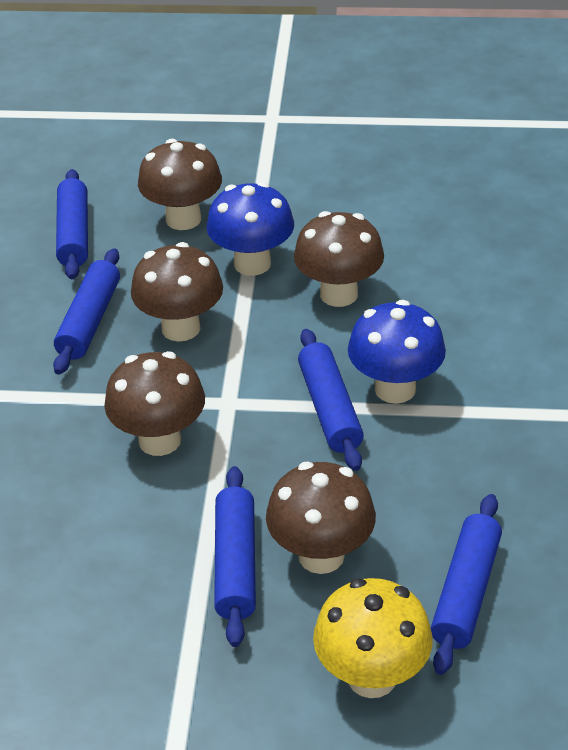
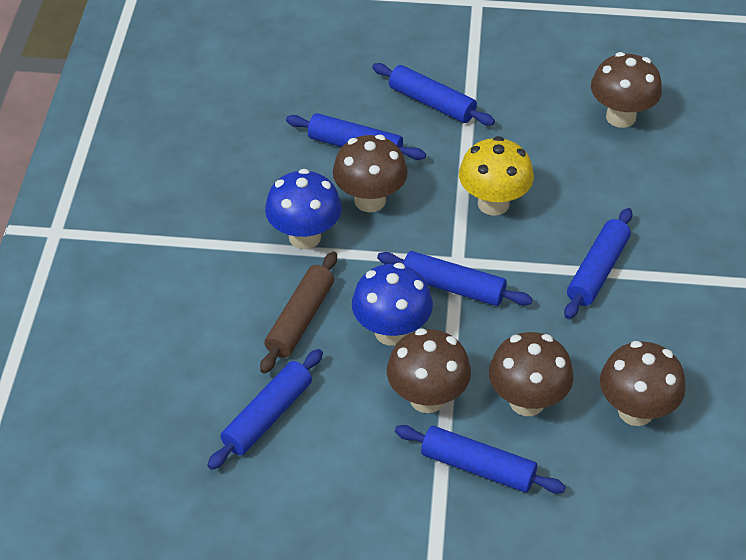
blue rolling pin: [53,248,120,375] [56,169,88,279] [214,466,256,647] [298,329,364,471] [431,494,502,675] = 5 -> [207,349,323,470] [286,113,426,160] [372,63,495,126] [377,251,533,306] [395,425,566,494] [564,208,632,319] = 6
brown rolling pin: none = 0 -> [260,251,337,374] = 1

